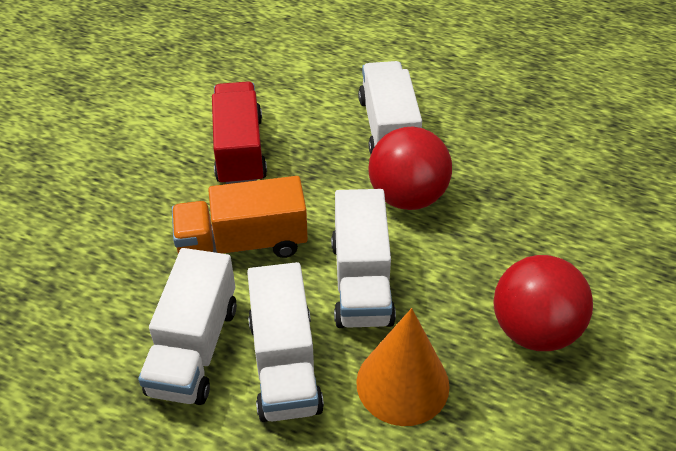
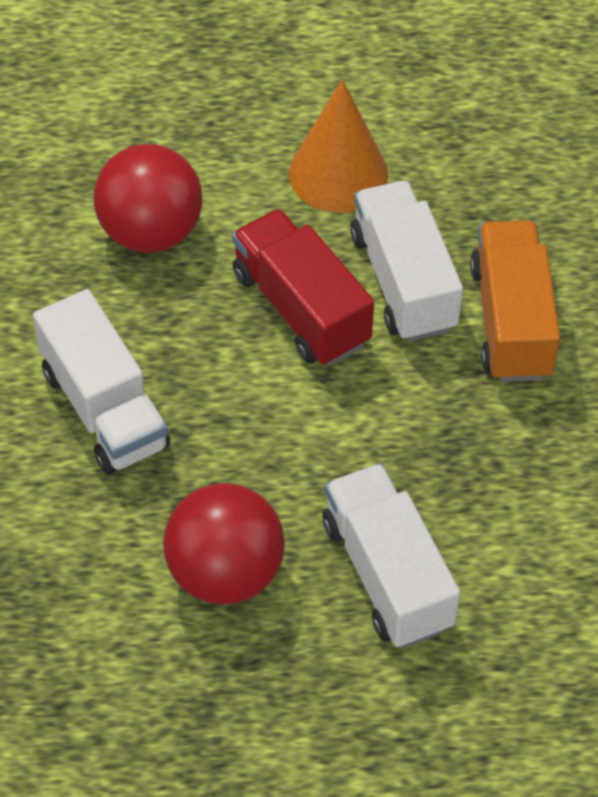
white truck: [138,248,237,405] [247,262,324,422] [331,189,396,328] [358,61,422,155] = 4 -> [33,289,170,474] [322,463,460,648] [350,181,463,342] = 3

